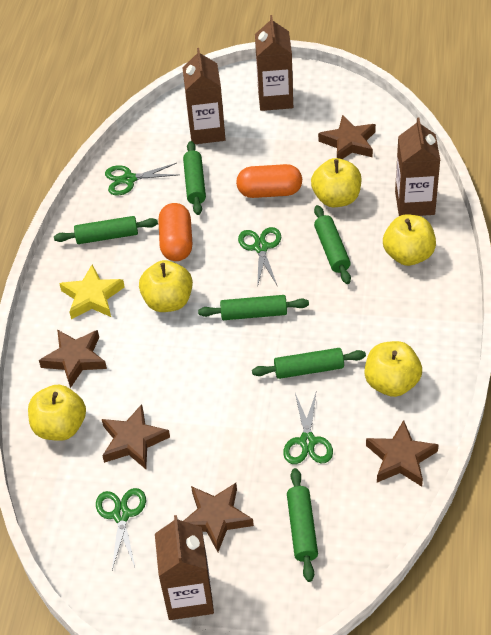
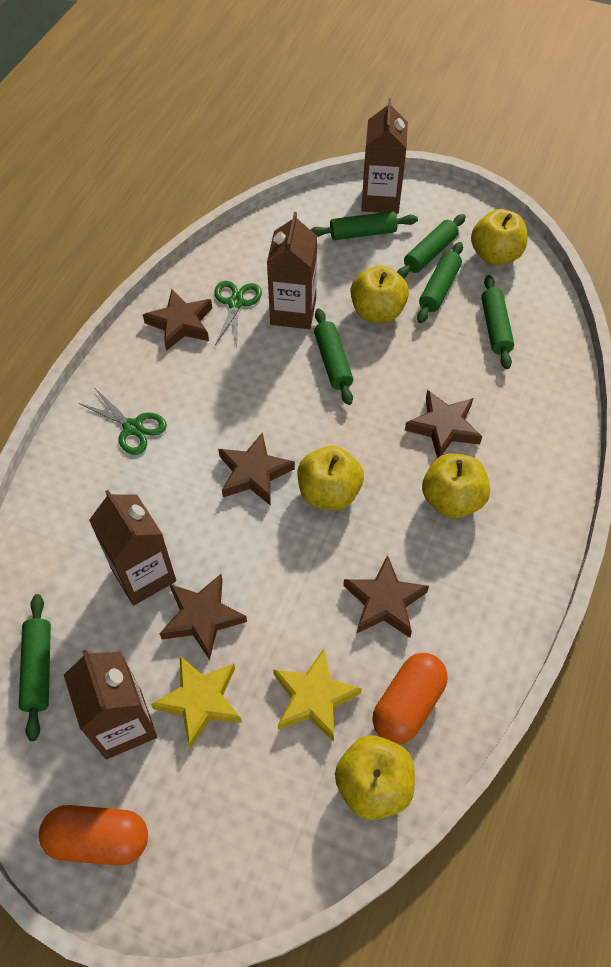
green scissors: [96,488,146,570] [105,163,178,195] [238,227,281,288] [283,393,333,464] = 4 -> [79,389,167,455] [214,281,262,347] = 2
yellow star: [59,264,125,319] = 1 -> [151,656,242,749] [273,649,362,742] = 2

